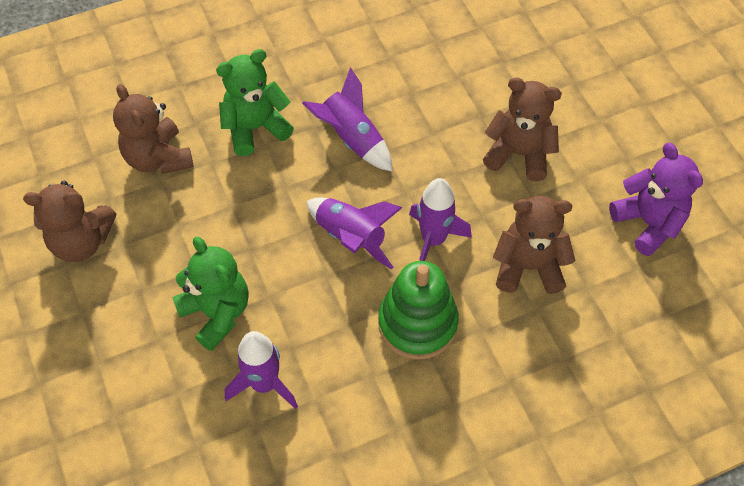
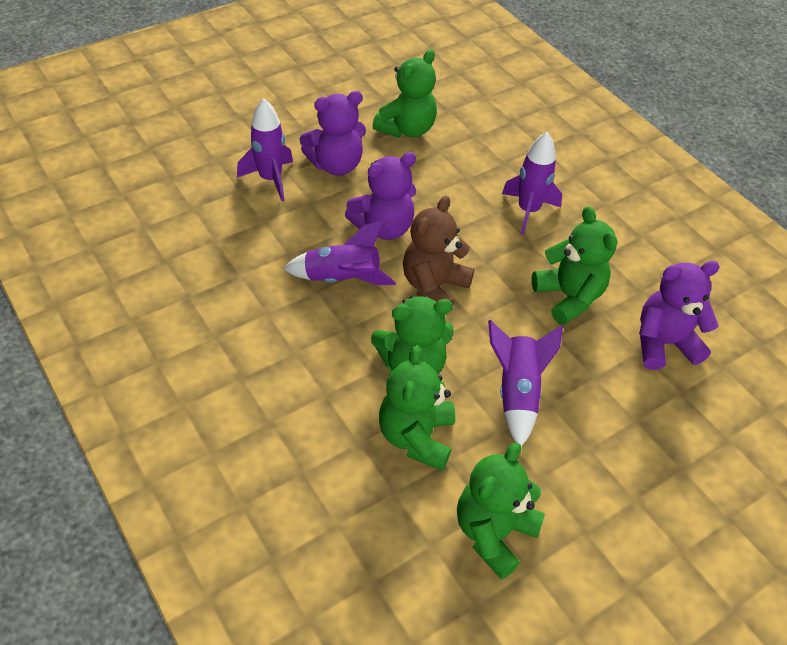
brown teddy bear: [23,181,116,262] [113,84,194,174] [483,77,562,182] [493,196,576,294] = 4 -> [403,196,474,306] = 1
green stacking toy: [378,261,459,360] = 1 -> none = 0
green teddy bear: [172,237,249,351] [216,49,294,156] = 2 -> [371,295,454,374] [372,49,437,138] [379,345,455,471] [457,443,545,580] [531,206,617,325] = 5
purple teddy bear: [609,143,703,256] = 1 -> [299,91,366,176] [345,152,416,240] [639,261,720,370] = 3

